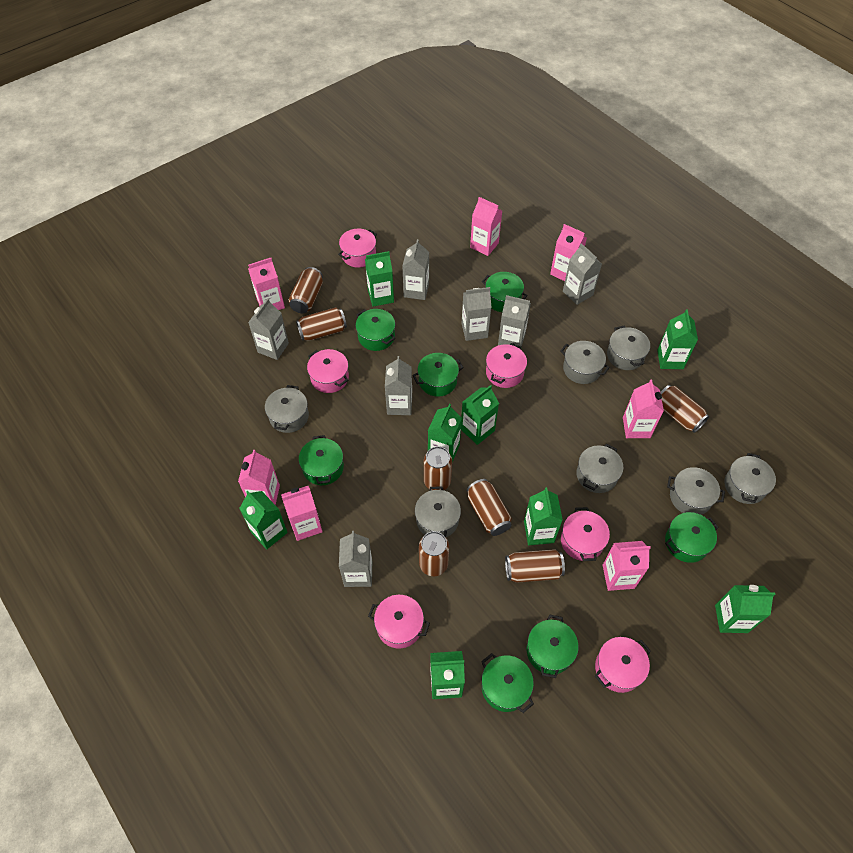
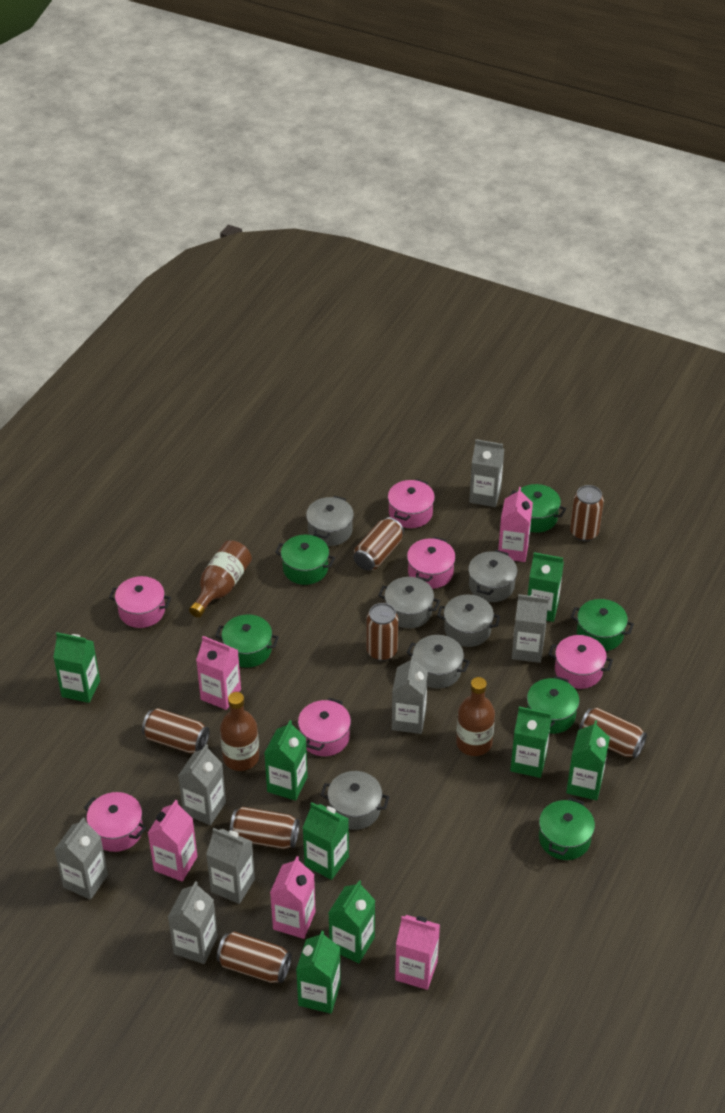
brown bottle: none = 0 -> [189,540,252,618] [220,692,259,771] [456,677,495,756] = 3
green pot: [299,435,344,485] [356,309,395,351] [413,353,464,397] [481,653,534,713] [482,272,528,312] [527,614,578,678] [665,512,719,563] = 7 -> [215,614,279,668] [275,535,335,585] [510,484,566,533] [527,676,579,734] [539,797,595,860] [571,599,634,651] = 6
grey pot: [265,385,309,433] [415,486,461,537] [560,341,610,384] [576,444,623,493] [607,325,650,370] [667,467,725,515] [725,453,776,504] = 7 -> [306,496,354,546] [321,771,389,830] [378,577,440,628] [406,635,470,689] [437,594,500,647] [468,550,517,602] = 6
pink carton: [238,450,280,505] [248,258,285,310] [281,486,323,541] [470,197,502,256] [550,224,587,281] [602,541,651,591] [623,379,664,438] = 7 -> [148,800,197,882] [196,636,241,710] [270,856,316,939] [395,915,440,990] [498,487,533,562] = 5

